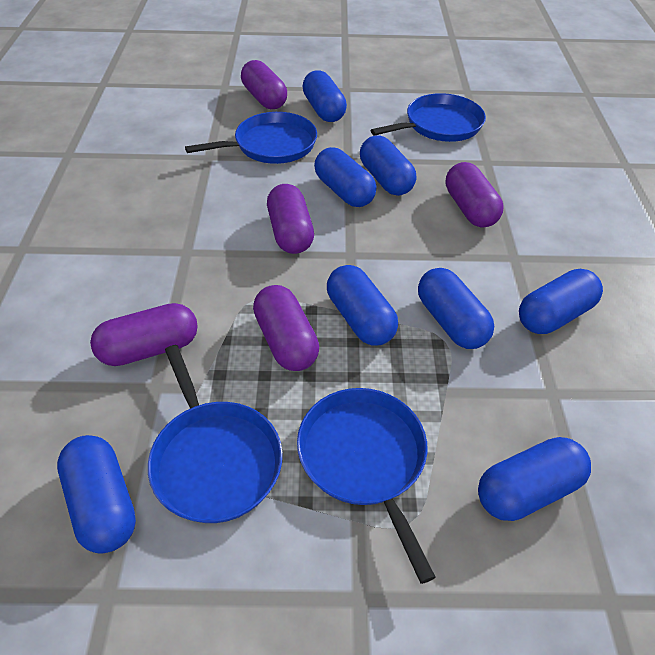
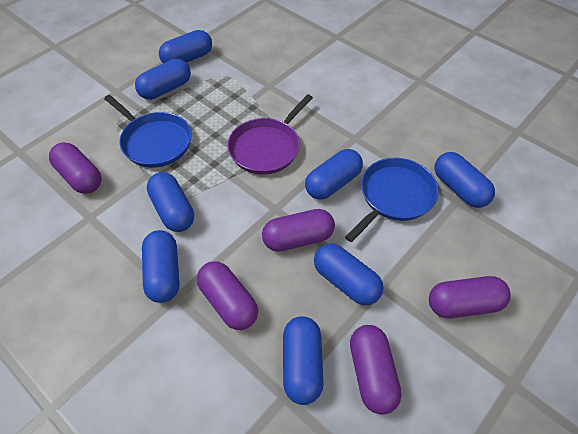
blue pan: [148,345,283,523] [185,112,317,164] [297,388,436,584] [371,93,486,142] = 4 -> [104,95,192,168] [345,158,439,242] = 2
purple pan: none = 0 -> [227,94,313,174] = 1

